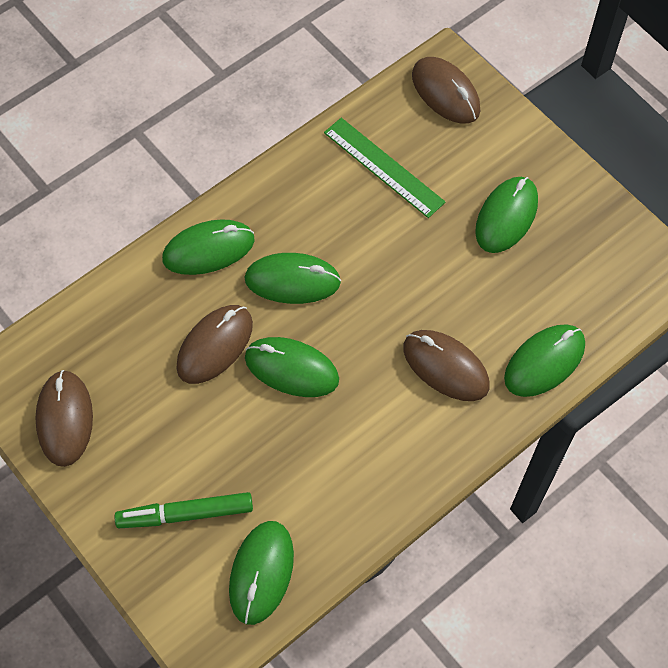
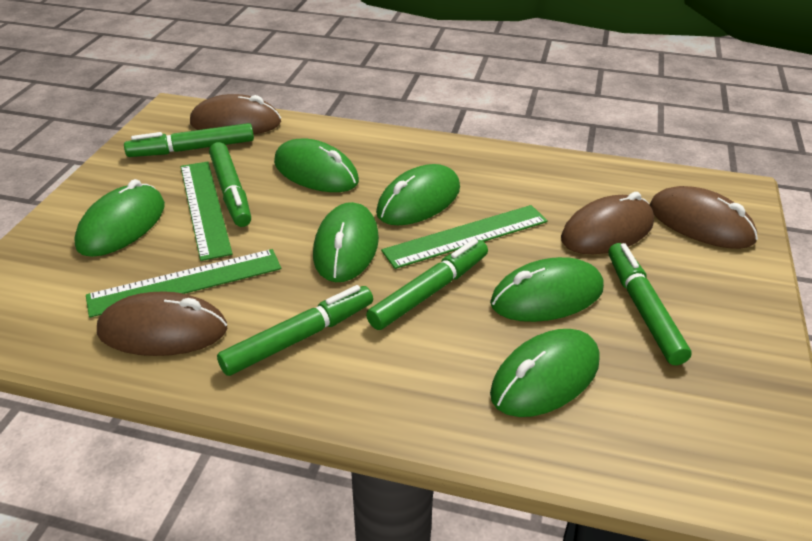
green marker: [114,492,253,528] = 1 -> [124,123,254,157] [209,142,251,227] [217,285,373,376] [366,239,488,330] [608,243,692,365] = 5
green ruler: [324,118,445,218] = 1 -> [86,249,281,317] [181,161,233,261] [381,205,548,269] = 3

